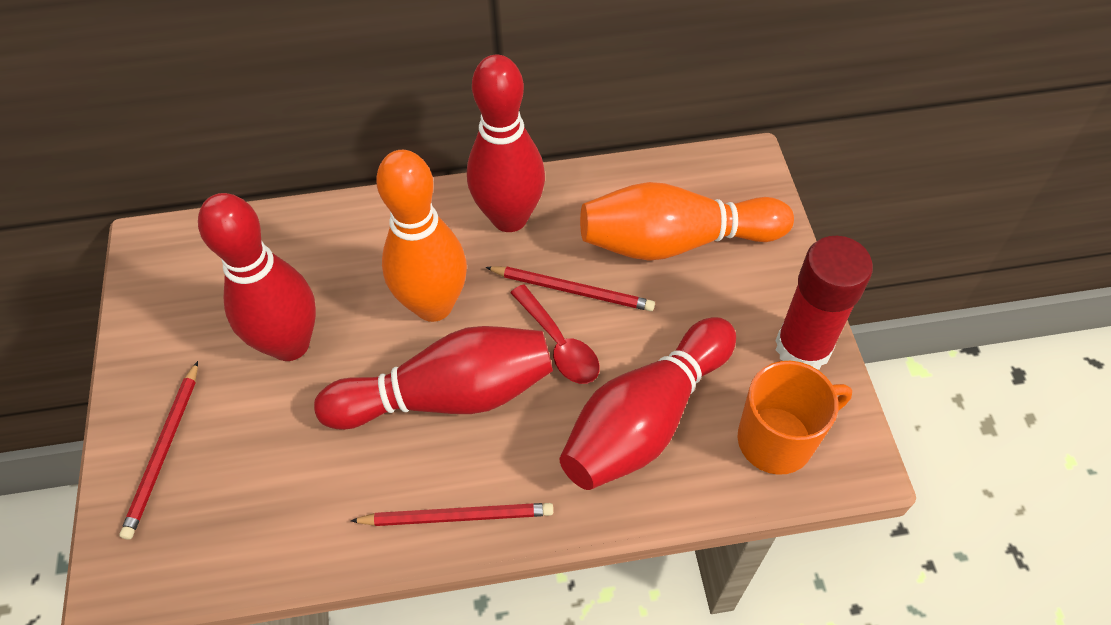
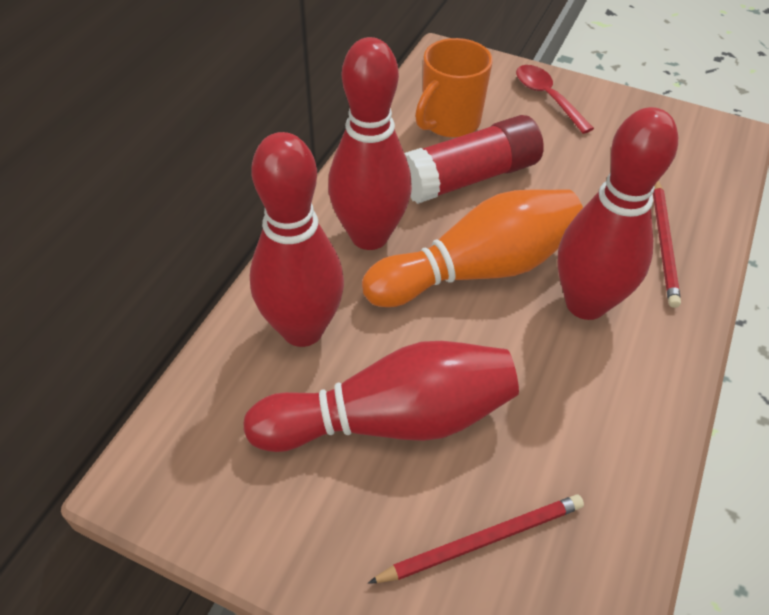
orange bowling pin: [376,150,467,322] [580,182,794,261] = 2 -> [362,189,583,307] = 1
red pencil: [120,361,198,540] [351,503,553,526] [485,266,655,311] = 3 -> [368,494,584,584] [653,181,681,308] = 2

